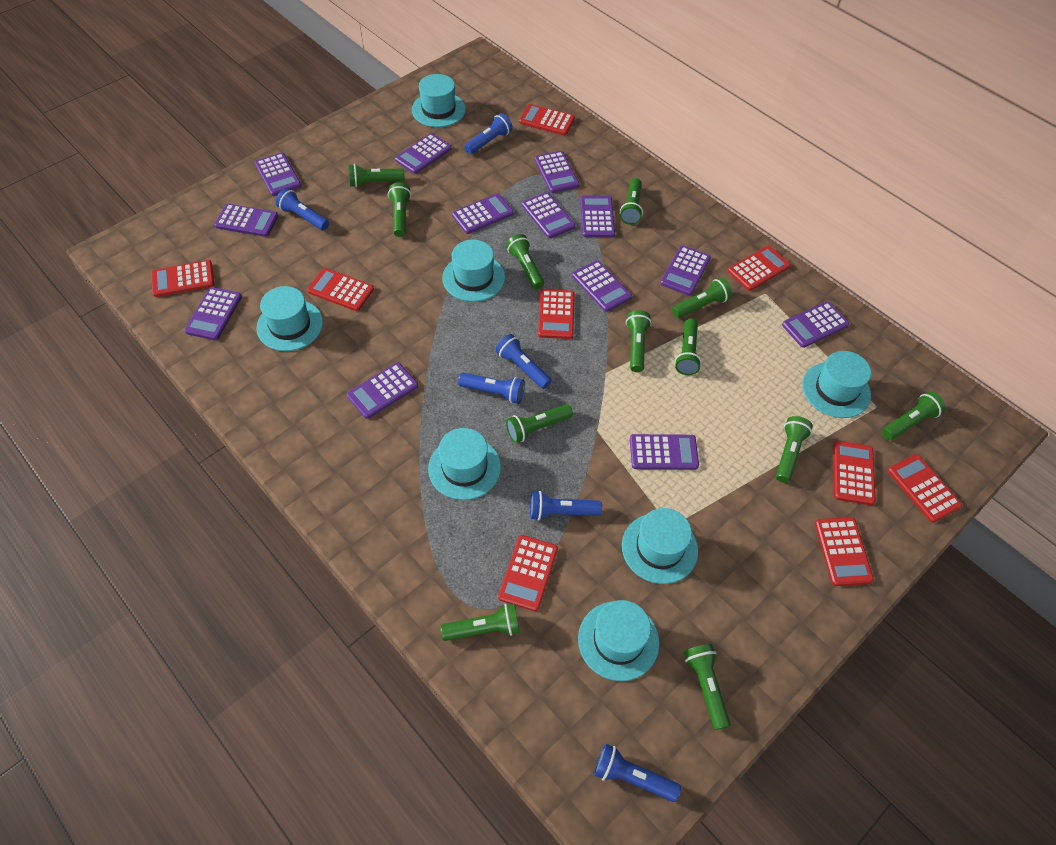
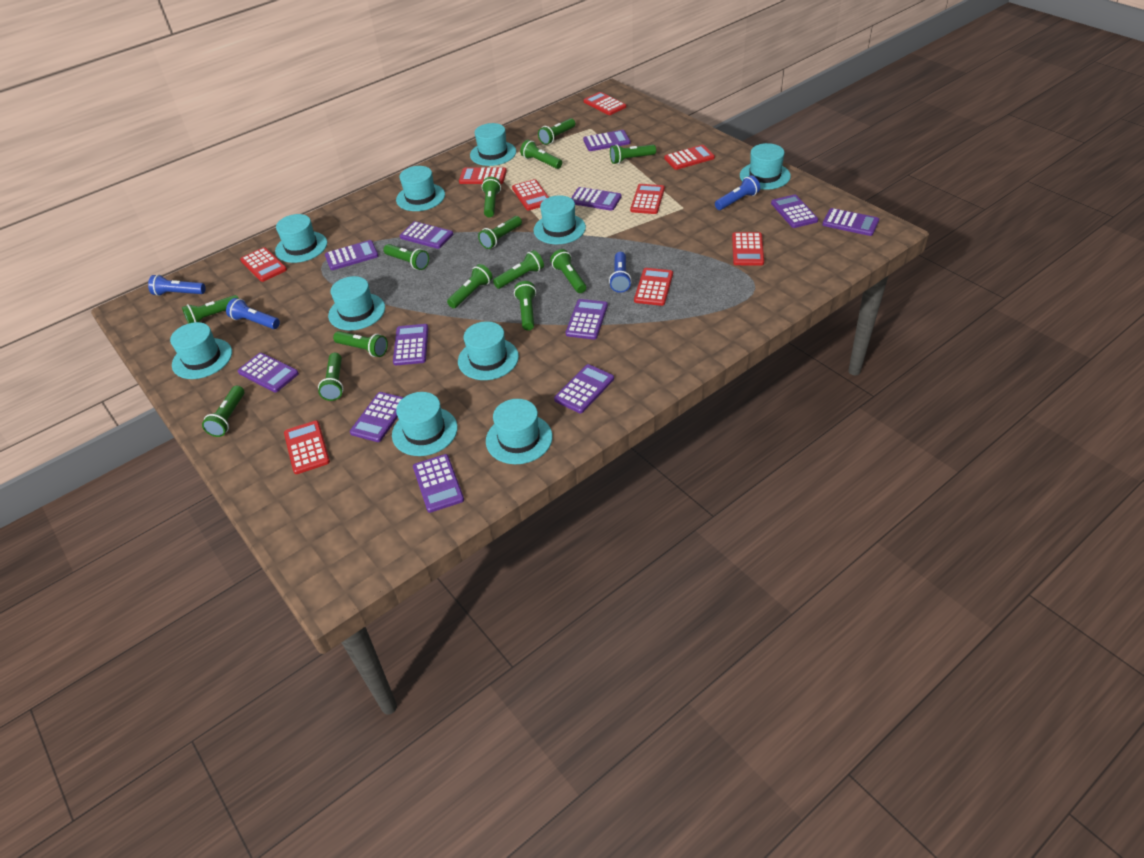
blue flashlight: [275,188,329,231] [458,373,525,404] [464,113,513,154] [495,334,552,389] [530,491,602,521] [594,744,681,802] = 6 -> [148,275,206,296] [226,298,280,329] [609,252,632,293] [715,175,760,210] = 4
green flashlight: [349,164,405,187] [388,182,411,237] [441,604,520,641] [506,234,544,289] [506,404,573,443] [620,178,643,225] [626,310,652,372] [672,278,732,318] [675,318,702,375] [684,644,731,730] [776,416,813,483] [882,392,945,440] = 12 -> [182,295,239,324] [202,386,244,437] [318,353,344,401] [333,331,388,357] [383,244,429,270] [447,264,493,308] [478,216,522,249] [482,177,501,217] [493,250,544,289] [514,281,536,331] [520,140,562,169] [538,118,575,145] [550,249,586,293] [610,144,656,164] = 14
purple calculator: [184,287,242,340] [214,204,279,237] [255,153,301,196] [347,362,418,419] [395,133,452,174] [452,194,514,234] [522,192,575,238] [535,151,580,193] [572,260,632,312] [580,196,615,237] [630,434,699,470] [660,245,711,296] [782,301,849,348] = 13 -> [238,353,299,392] [325,240,379,270] [350,392,404,442] [393,324,428,365] [400,221,453,249] [413,454,464,513] [554,364,614,413] [566,299,608,340] [571,187,621,211] [583,130,630,151] [771,194,818,228] [822,208,879,236] = 12
turquoise hat: [256,286,323,351] [412,74,466,127] [428,428,501,500] [442,239,505,302] [578,600,659,681] [622,508,698,584] [802,351,871,418] = 7 -> [170,322,232,379] [275,214,327,263] [328,276,385,330] [392,392,458,456] [396,166,445,211] [458,321,519,380] [470,123,516,166] [486,399,552,464] [533,195,586,244] [740,143,791,190] = 10

